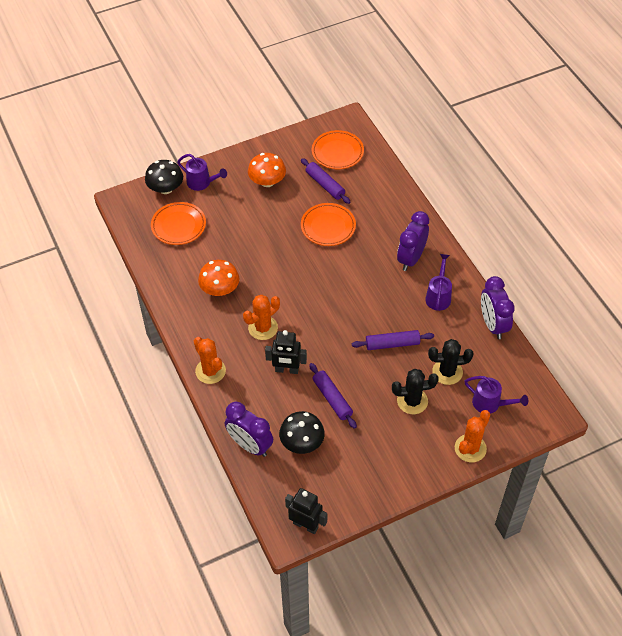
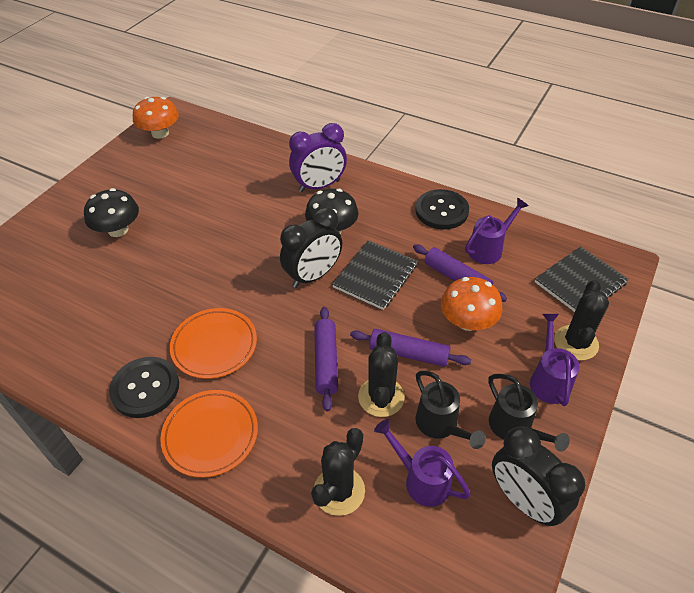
black button: none = 0 -> [109,357,179,418] [415,189,469,229] = 2
black cactus: [392,369,439,414] [428,339,473,385] = 2 -> [311,428,365,516] [358,332,405,417] [554,280,609,360] = 3
black clock: none = 0 -> [280,207,342,288] [492,426,585,526] = 2
black notebook: none = 0 -> [332,240,418,310] [535,246,629,312] = 2
black robot: [265,330,307,374] [285,488,327,534] = 2 -> none = 0
black watering can: none = 0 -> [416,371,486,449] [488,374,570,452] = 2
orange cactus: [194,337,226,384] [243,295,280,340] [455,410,491,462] = 3 -> none = 0
orange plate: [151,202,206,245] [301,203,356,246] [312,130,364,169] = 3 -> [160,390,258,478] [170,308,257,379] = 2
purple clock: [225,402,273,457] [397,211,429,271] [481,276,515,339] = 3 -> [289,123,347,192] = 1

